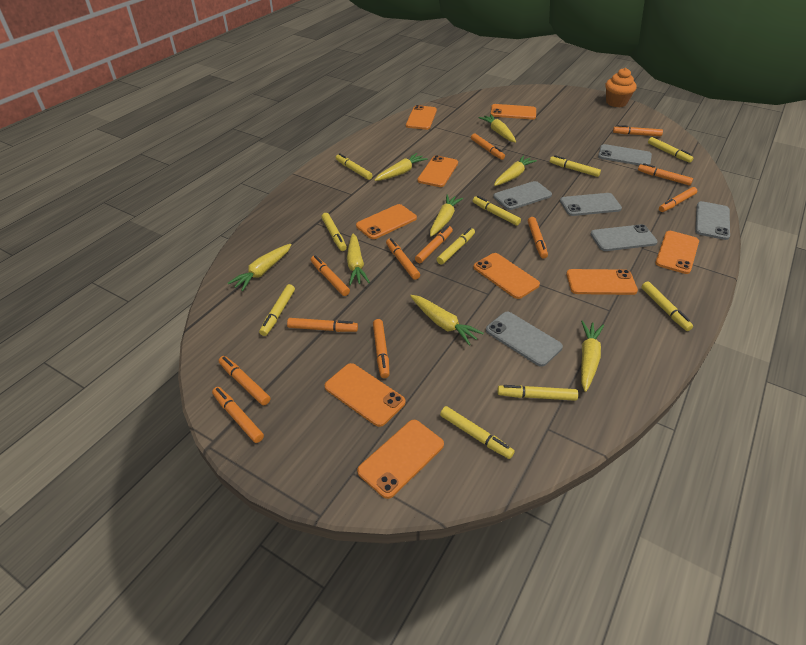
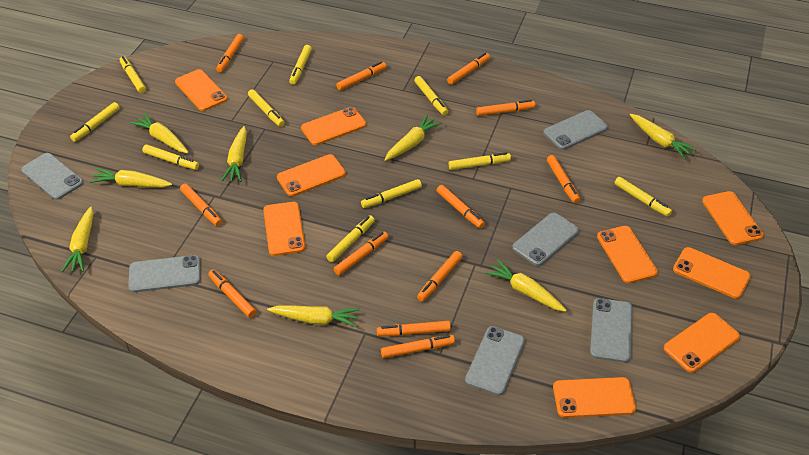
orange cupcake: [606,68,636,107] = 1 -> none = 0

